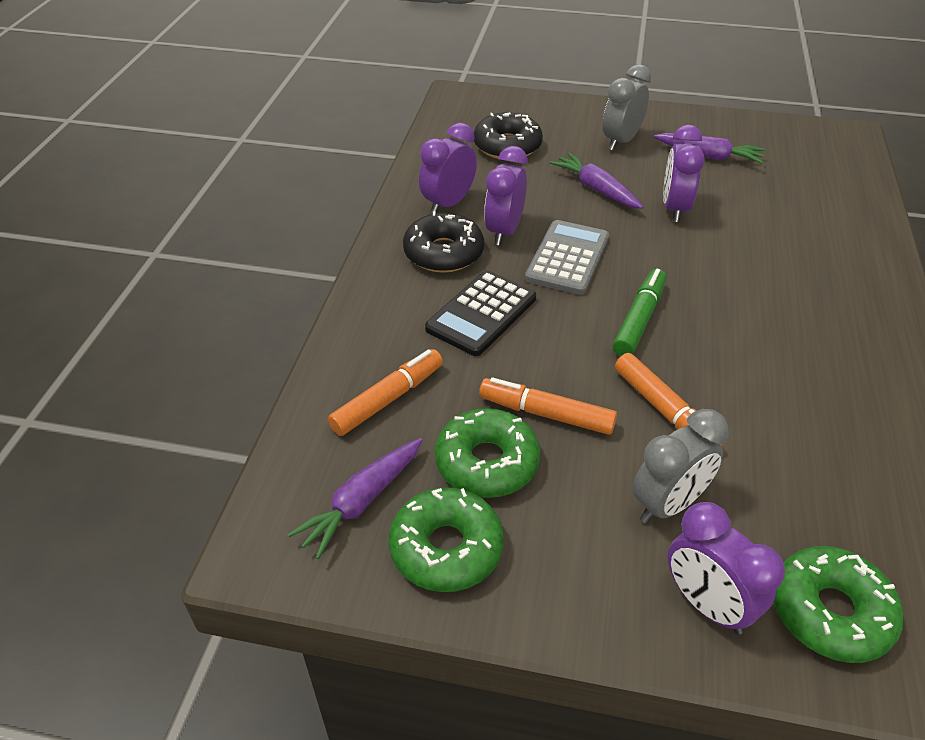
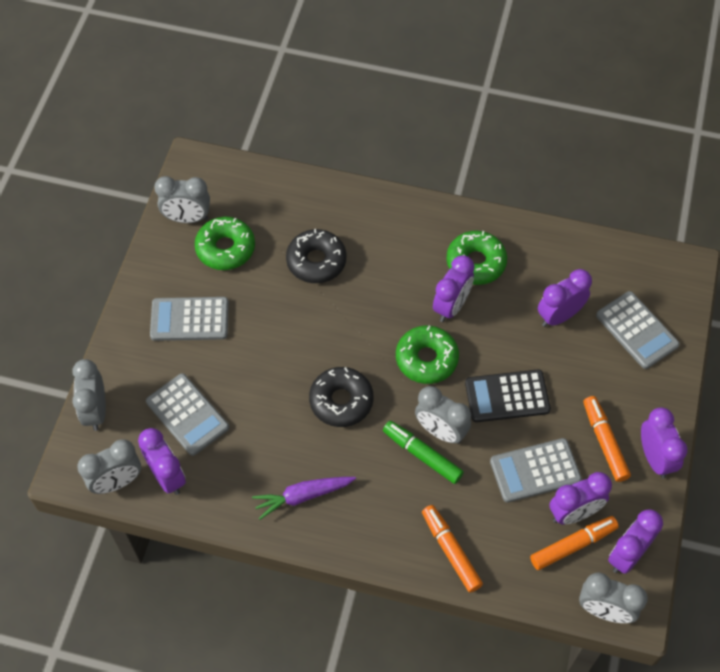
grey calculator: [525,220,609,295] = 1 -> [146,373,229,456] [150,297,229,341] [490,438,582,503] [596,291,680,369] = 4
grey clock: [603,64,652,151] [632,409,729,523] = 2 -> [72,359,106,431] [77,439,141,494] [154,176,210,223] [415,386,471,444] [579,572,648,623] = 5
purple carrot: [287,438,422,559] [550,153,643,209] [654,133,766,164] = 3 -> [252,477,356,520] = 1
purple clock: [419,123,477,214] [484,146,528,245] [663,125,704,222] [668,502,785,634] = 4 -> [138,428,186,495] [433,255,475,322] [538,269,592,327] [549,472,612,525] [608,509,663,574] [641,407,687,478] = 6

